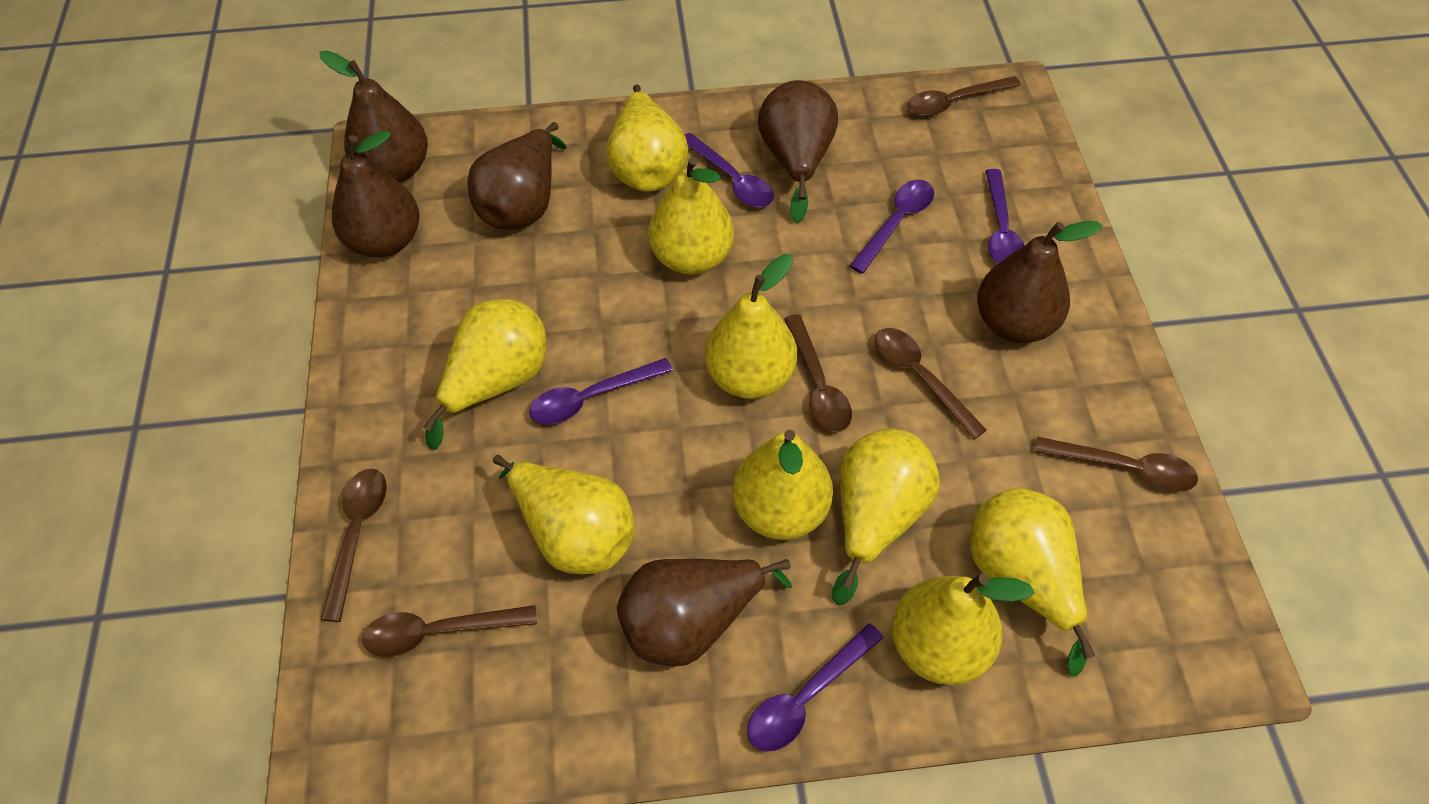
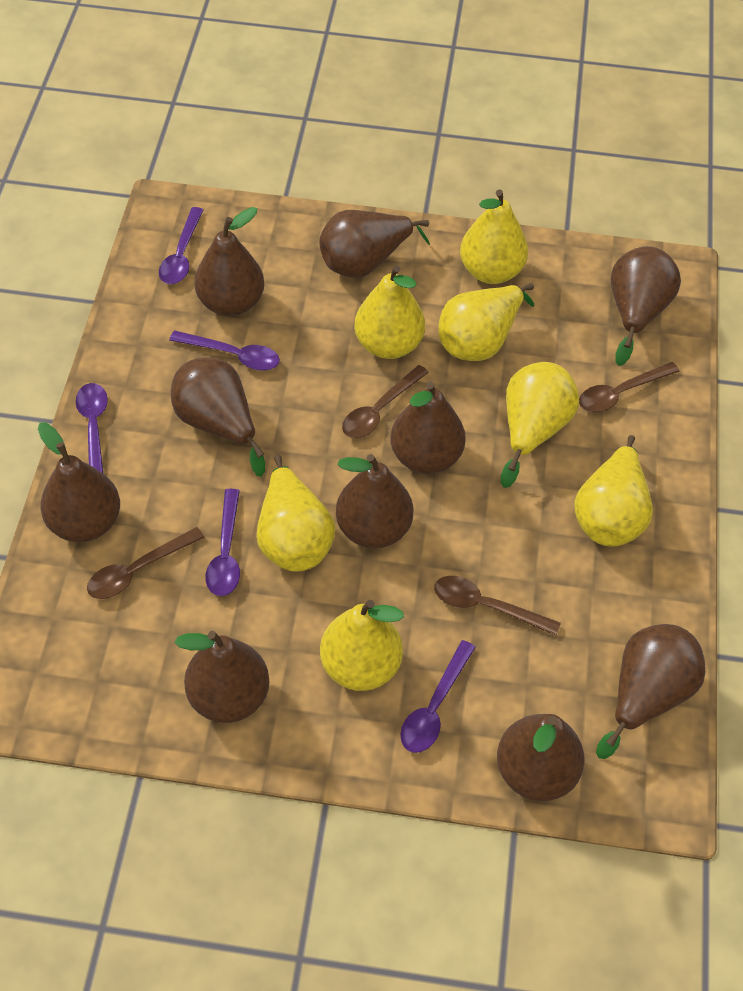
brown pear: [320,50,428,182] [332,130,420,258] [467,122,566,230] [617,559,792,667] [758,80,838,224] [977,221,1103,343] = 6 -> [38,422,120,542] [171,358,265,477] [174,631,269,723] [194,207,264,316] [319,210,430,278] [336,454,413,548] [390,382,466,474] [497,714,585,801] [596,624,705,759] [611,246,681,366] = 10
brown spoon: [321,469,387,622] [362,605,537,657] [784,314,852,432] [875,328,987,439] [907,76,1021,116] [1035,437,1198,492] = 6 -> [87,527,205,599] [342,365,429,438] [434,576,561,635] [579,362,680,413] = 4
yellow pear: [423,299,547,450] [493,455,635,574] [606,85,688,192] [648,156,734,274] [705,254,797,399] [733,430,833,540] [832,428,940,605] [892,574,1034,685] [970,488,1095,677] = 9 -> [256,455,335,572] [320,600,404,691] [354,265,425,359] [438,283,534,361] [460,189,528,284] [501,362,579,488] [574,435,653,547] = 7

